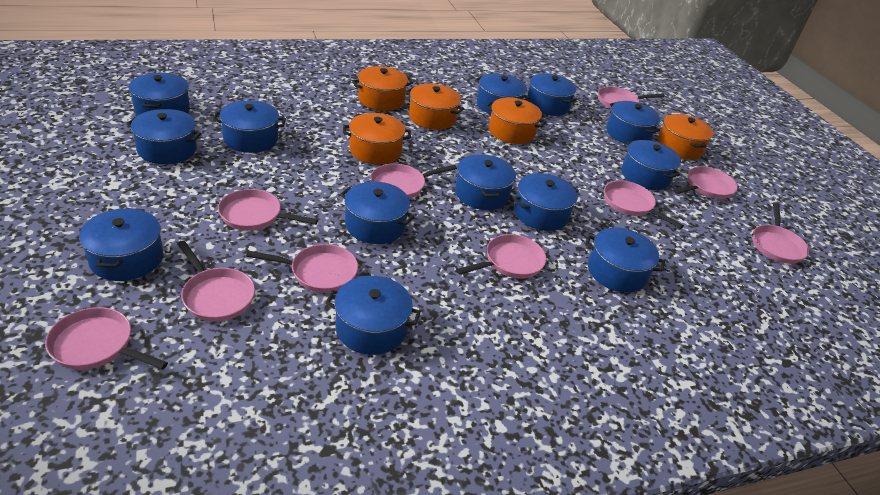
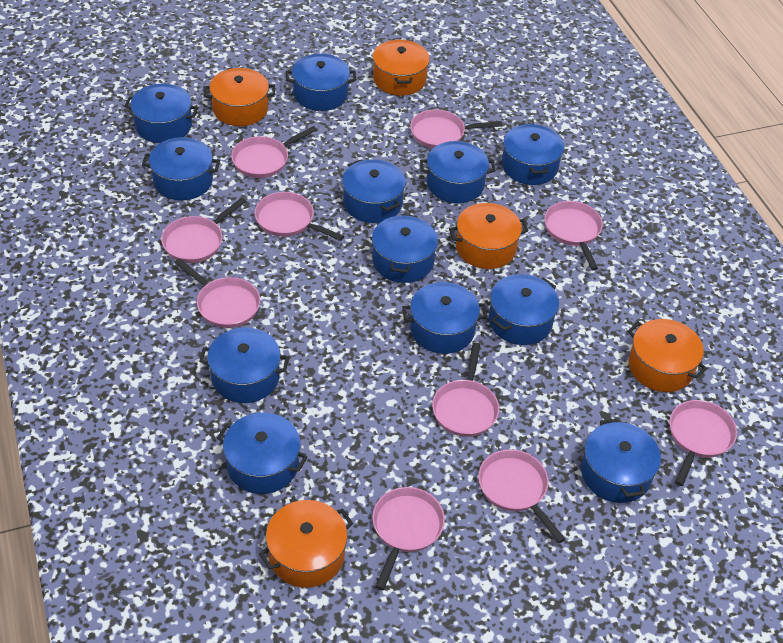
blue pot: [79,208,163,281] [126,109,202,164] [129,73,190,116] [213,100,286,153] [326,276,421,355] [340,182,415,244] [455,154,516,210] [475,73,530,114] [514,173,578,231] [527,73,577,116] [585,227,665,292] [606,101,660,144] [622,140,681,190] = 13 -> [124,84,199,143] [142,137,220,200] [199,328,289,403] [217,413,308,494] [286,54,356,111] [342,159,406,223] [372,214,438,283] [402,282,487,354] [420,141,495,203] [489,274,559,345] [502,123,564,185] [581,419,661,503] = 12

